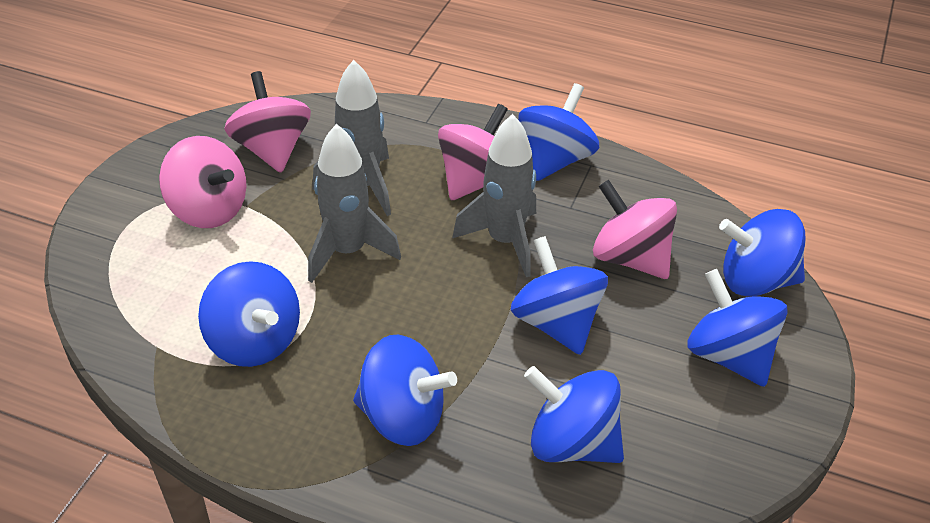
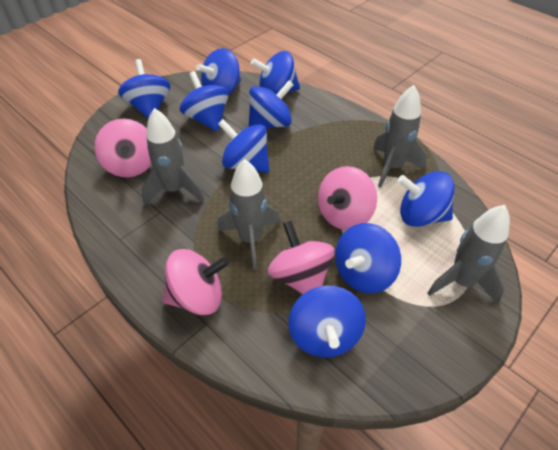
blue spinning top: [198,261,300,367] [353,335,457,446] [511,236,608,355] [518,83,599,181] [524,366,624,463] [687,269,788,387] [719,209,806,297] = 7 -> [118,59,170,119] [180,71,229,132] [196,48,241,94] [218,119,269,173] [249,80,294,129] [251,51,300,94] [288,285,366,358] [335,223,401,293] [398,171,455,227] = 9
grey rocket: [308,124,401,283] [312,60,391,216] [452,114,536,277] = 3 -> [142,108,204,205] [217,159,280,270] [373,85,427,188] [427,205,510,304] = 4

